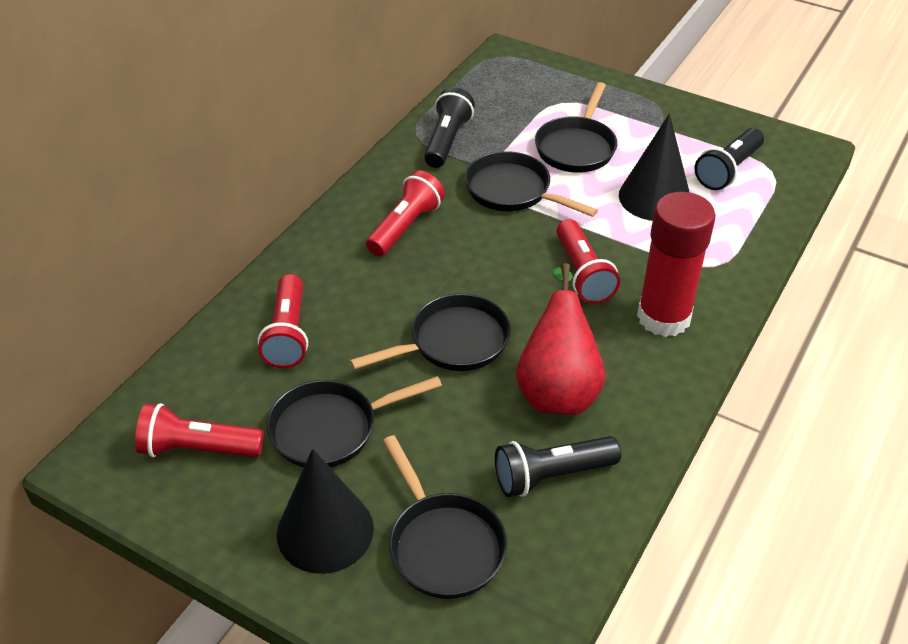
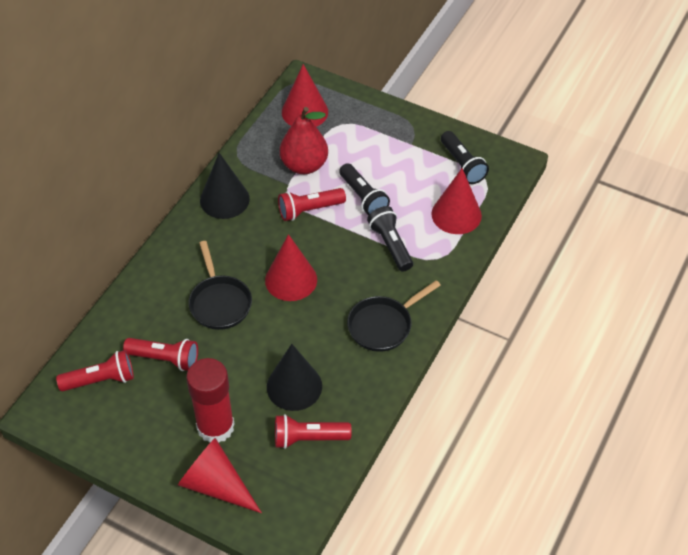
black pan: [267,376,442,468] [350,294,511,371] [383,435,507,599] [465,151,598,217] [535,82,617,173] = 5 -> [188,241,252,330] [347,280,441,352] = 2
red cone: none = 0 -> [178,438,262,513] [265,234,317,301] [282,64,328,127] [431,168,482,234] = 4

